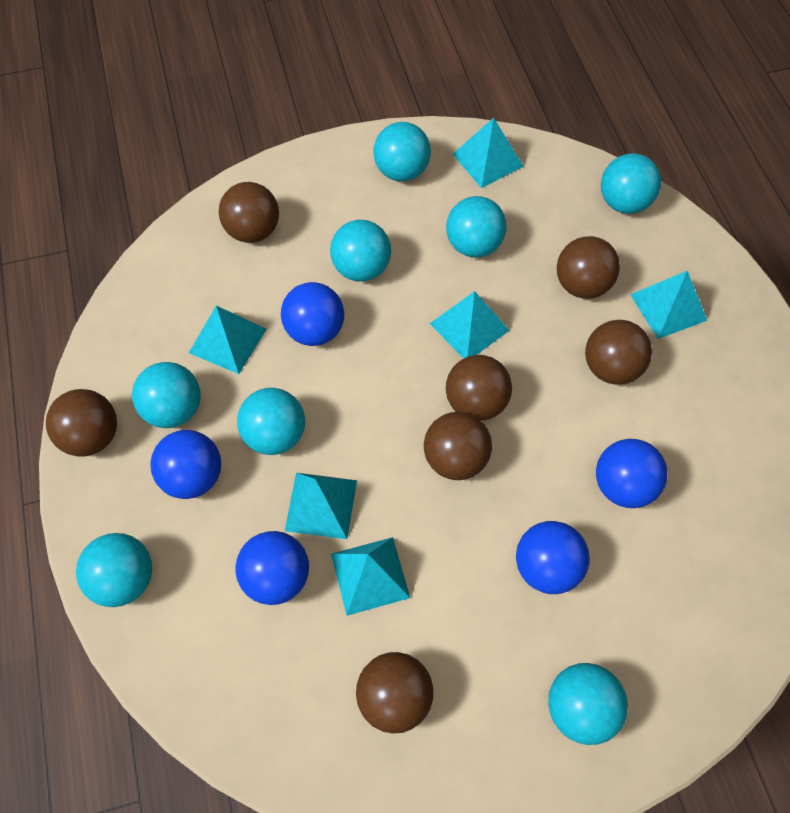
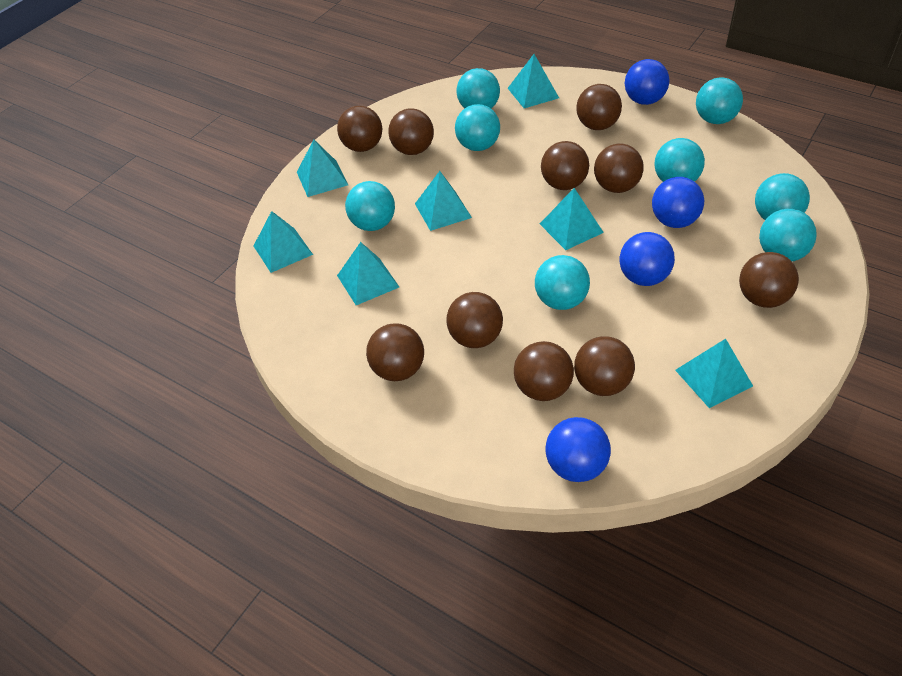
blue ball: [150,430,221,499] [235,531,309,605] [281,282,344,346] [516,521,590,594] [596,439,668,508] = 5 -> [545,417,611,482] [619,232,675,286] [625,59,670,105] [652,177,704,228] = 4
brown ball: [46,389,117,457] [219,182,279,243] [356,652,433,733] [424,412,492,480] [446,355,512,421] [557,236,620,299] [585,320,652,385] = 7 -> [337,106,382,152] [366,323,424,381] [388,108,434,155] [446,292,503,348] [514,341,574,401] [541,141,589,190] [574,336,635,396] [576,84,622,130] [594,144,644,193] [739,252,799,308] = 10
turquoise pyramid: [189,306,267,374] [285,473,357,539] [331,537,410,616] [430,291,510,359] [452,118,524,188] [630,271,707,339] = 6 -> [254,211,313,273] [297,139,348,197] [337,242,399,305] [415,171,472,231] [508,54,559,108] [540,188,604,250] [675,339,753,408] = 7

